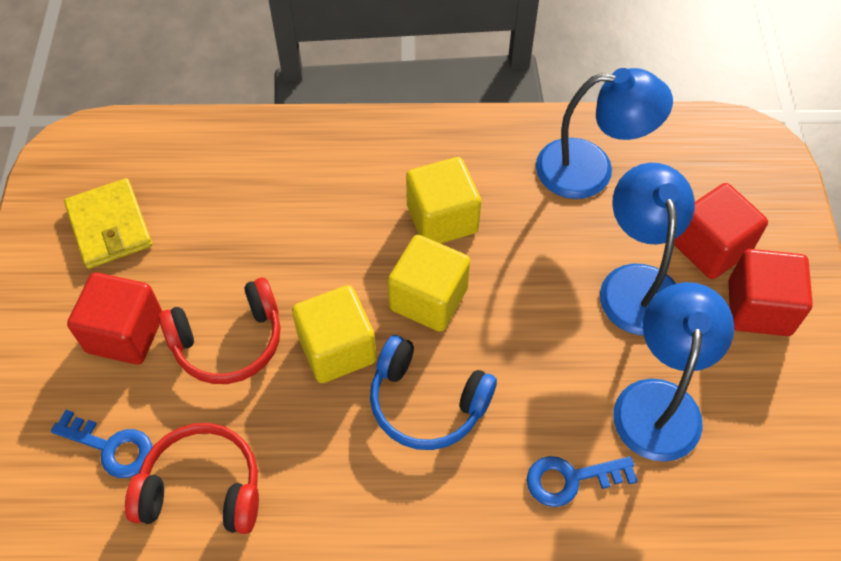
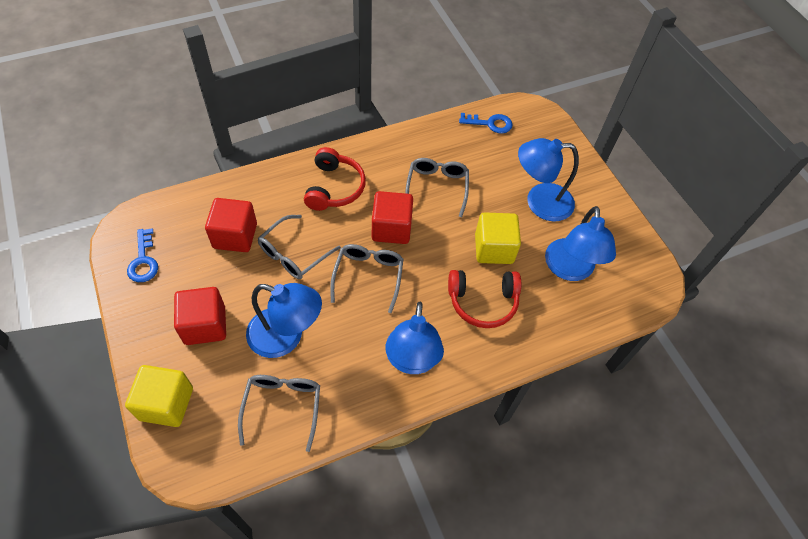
blue headphones: [370,335,497,450] = 1 -> none = 0
blue lamp: [536,68,673,199] [600,163,695,335] [614,282,734,462] = 3 -> [246,283,322,358] [385,302,444,374] [518,138,579,222] [545,206,616,281] = 4
grey glasses: none = 0 -> [238,375,320,452] [258,215,341,279] [330,244,404,313] [405,158,469,217] = 4
yellow cube: [292,285,377,383] [388,235,470,332] [406,157,481,244] = 3 -> [125,365,193,427] [475,212,521,264] = 2
yellow wallet: [64,178,152,269] = 1 -> none = 0

